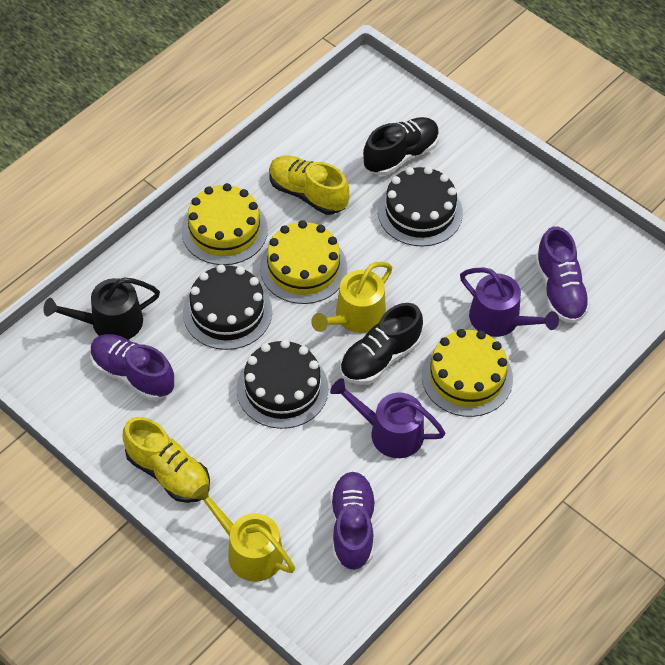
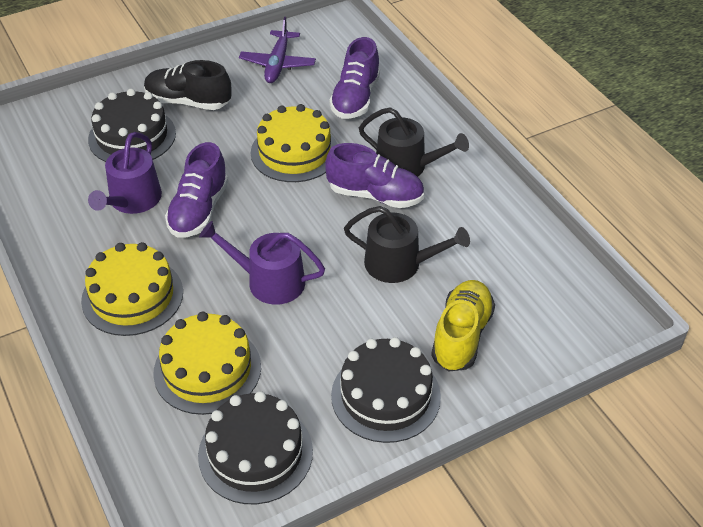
black shoe: [340,303,423,385] [363,117,439,176] = 2 -> [144,60,231,110] = 1
black watering can: [43,278,160,340] = 1 -> [344,206,470,283] [359,107,469,177] = 2
purple plane: none = 0 -> [239,17,316,83] = 1
yellow shoe: [122,417,210,503] [269,155,350,215] = 2 -> [431,280,495,372] = 1
yellow watering can: [192,484,295,582] [311,262,392,333] = 2 -> none = 0

